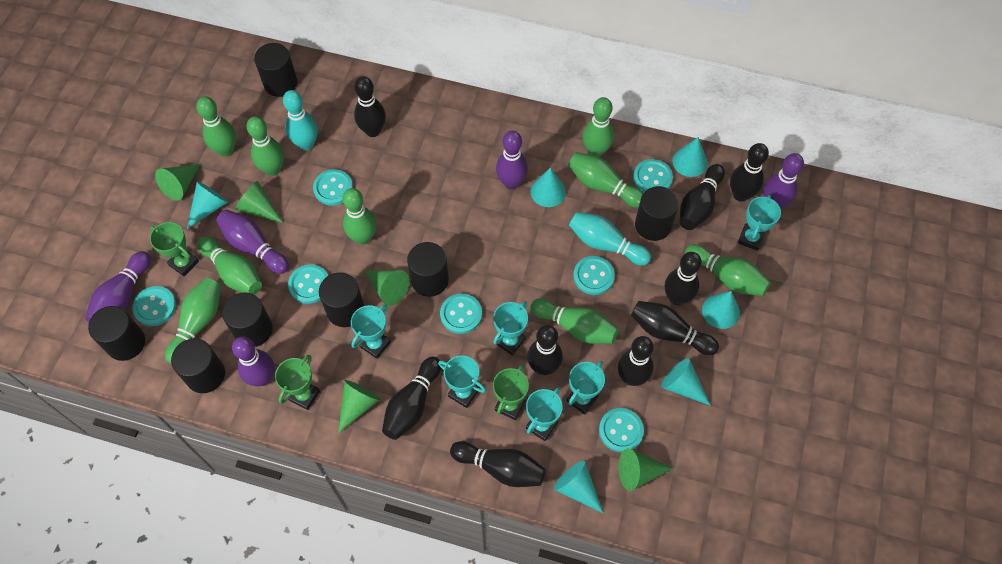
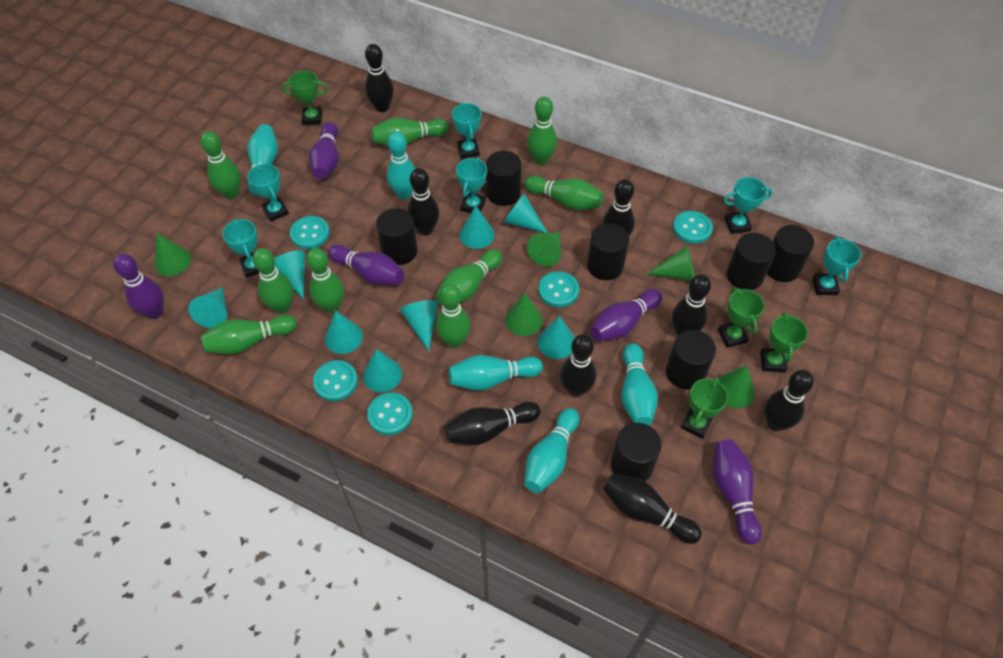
black bowling pin: [354,76,386,137] [382,357,441,440] [450,441,545,487] [527,325,563,375] [618,336,654,386] [631,301,719,355] [665,252,702,305] [680,164,725,230] [730,143,769,202] = 9 -> [365,44,394,112] [408,168,439,235] [445,402,540,445] [560,334,596,397] [602,179,635,236] [603,473,702,544] [672,274,711,335] [765,370,814,431] = 8
green trophy: [150,222,199,276] [275,355,320,410] [493,365,529,420] = 3 -> [282,71,328,125] [681,377,728,439] [718,287,765,348] [760,312,808,373] = 4
turquoise bowling pin: [283,90,318,151] [569,212,651,266] = 2 -> [247,124,278,196] [387,132,416,199] [449,355,543,391] [524,408,579,493] [621,343,658,425] = 5
turquoise button: [132,286,176,326] [288,264,328,304] [313,169,353,206] [440,294,482,334] [573,256,615,295] [599,408,644,452] [633,159,673,192] = 7 -> [290,216,330,249] [313,360,358,401] [367,392,413,435] [538,271,579,307] [673,211,713,244] = 5
turquoise cone: [187,181,228,229] [531,168,566,207] [554,461,604,514] [661,358,711,406] [673,137,708,177] [702,291,740,329] = 6 -> [188,287,227,328] [274,250,305,300] [325,311,363,354] [363,349,402,392] [400,300,438,351] [459,206,495,249] [503,194,548,233] [538,316,575,359] = 8

